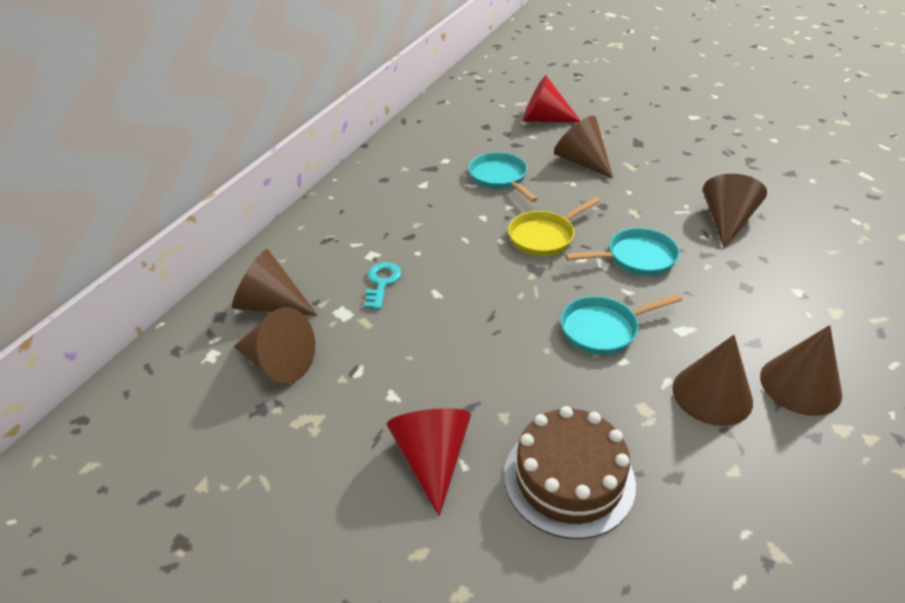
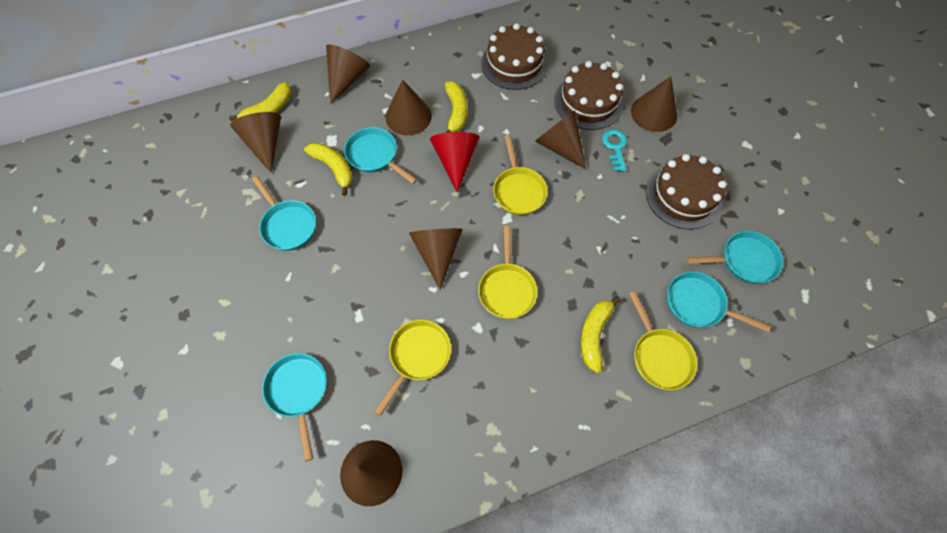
brown cake: [504,406,636,539] = 1 -> [481,23,548,90] [554,61,624,130] [646,154,727,229] = 3
brown cone: [232,249,318,316] [234,307,315,384] [554,116,613,179] [672,335,753,426] [703,174,767,248] [760,325,842,416] = 6 -> [230,112,281,173] [326,44,370,103] [340,440,402,506] [385,80,432,135] [409,228,463,290] [535,110,586,169] [631,76,677,132] = 7
red cone: [387,408,471,516] [523,75,581,123] = 2 -> [430,132,479,193] = 1
turquoise pan: [468,152,538,202] [561,294,682,355] [565,228,680,276] = 3 -> [252,176,316,251] [262,353,327,461] [344,127,417,184] [667,271,771,332] [687,231,783,284] = 5
yellow banana: none = 0 -> [229,82,291,121] [304,143,353,196] [445,82,468,133] [581,296,621,373] = 4
yellow pan: [508,197,600,256] = 1 -> [374,320,451,416] [478,226,538,319] [493,135,548,215] [629,291,698,390] = 4

